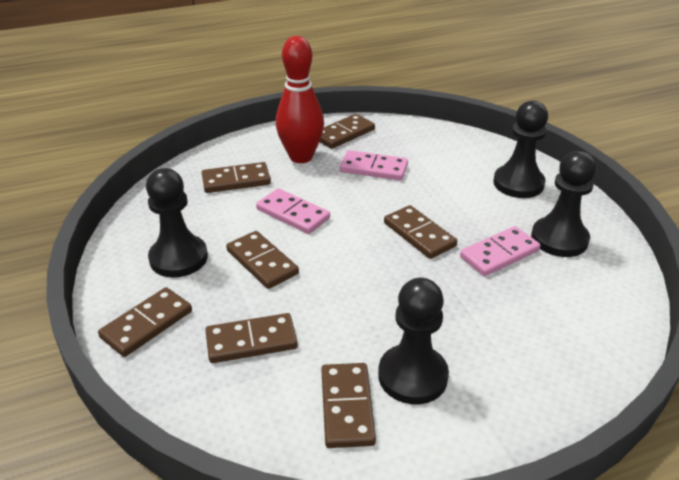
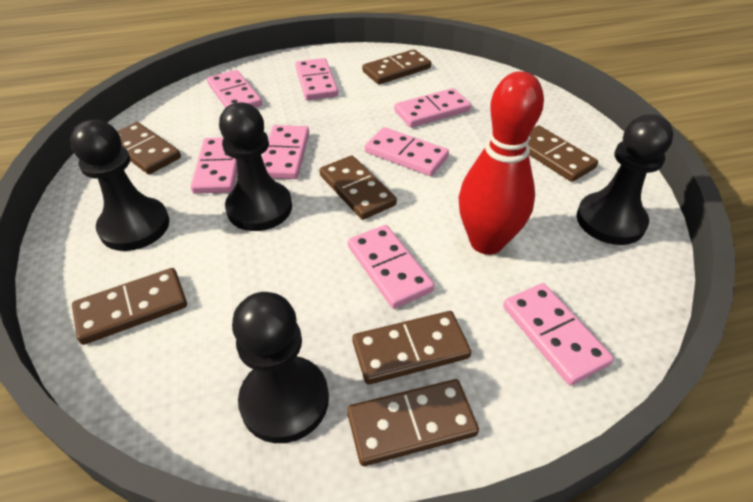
pink domino: [256,188,330,234] [340,150,408,181] [460,226,541,276] = 3 -> [190,138,237,194] [207,70,262,108] [262,125,309,179] [295,58,338,100] [348,225,434,309] [365,127,449,176] [394,88,471,127] [503,283,614,385] = 8

